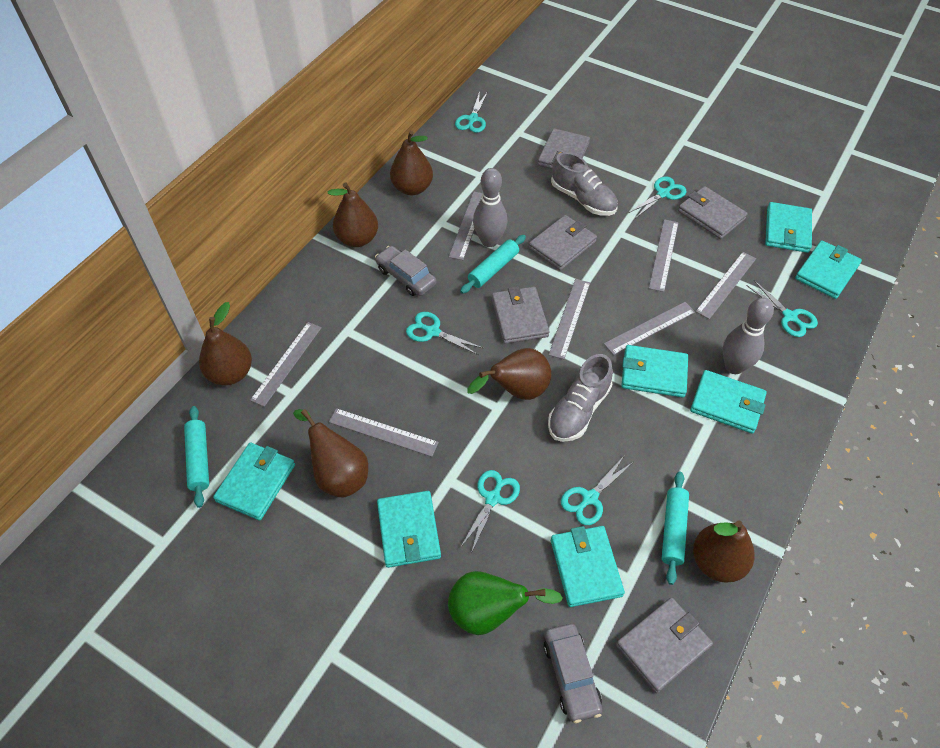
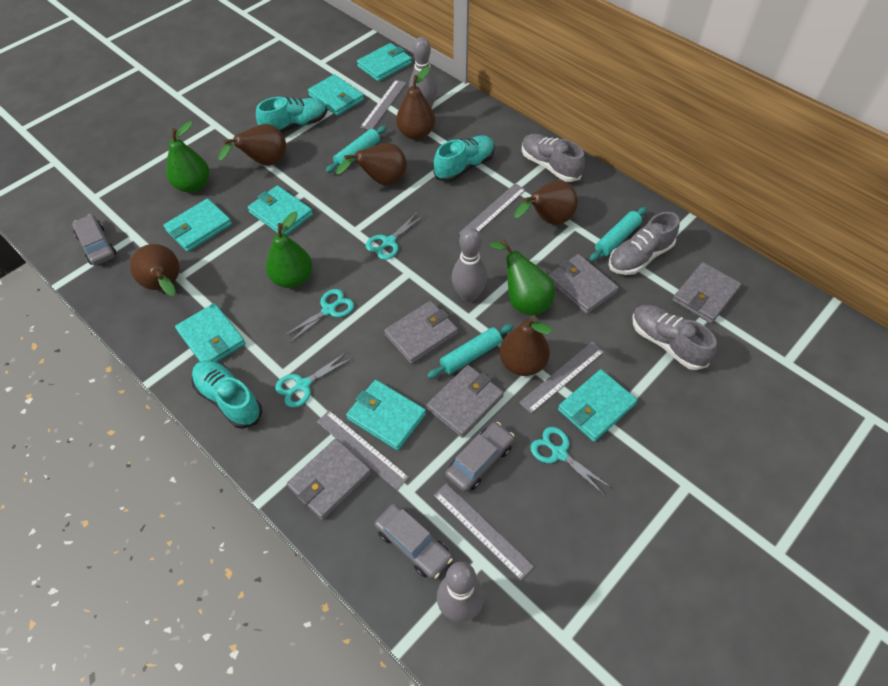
green pear: [448,571,563,635] = 1 -> [166,121,209,193] [266,211,312,288] [490,239,555,316] = 3
grey bowling pin: [473,168,507,247] [723,298,774,374] = 2 -> [409,37,438,108] [437,562,484,622] [451,228,487,302] = 3
grey car: [375,246,436,296] [544,624,602,723] = 2 -> [72,214,116,266] [374,504,453,579] [445,422,515,492] = 3
grey ruler: [250,322,322,407] [329,408,439,457] [449,192,483,260] [549,279,590,359] [604,302,695,355] [649,219,679,292] [695,252,756,319] = 7 -> [317,410,409,490] [360,80,406,130] [434,483,534,580] [459,183,526,235] [519,342,604,414] = 5
grey shoe: [548,354,613,442] [551,152,618,216] = 2 -> [522,134,585,182] [609,212,680,275] [633,305,717,370] = 3
turquoise scissors: [406,312,483,355] [455,91,488,133] [460,470,520,553] [561,456,633,525] [628,176,686,218] [747,281,818,337] = 6 -> [275,352,352,408] [284,289,354,342] [366,212,425,260] [530,427,611,496] = 4
turquoise shoe: none = 0 -> [191,360,262,429] [256,97,327,133] [433,135,495,182] = 3

